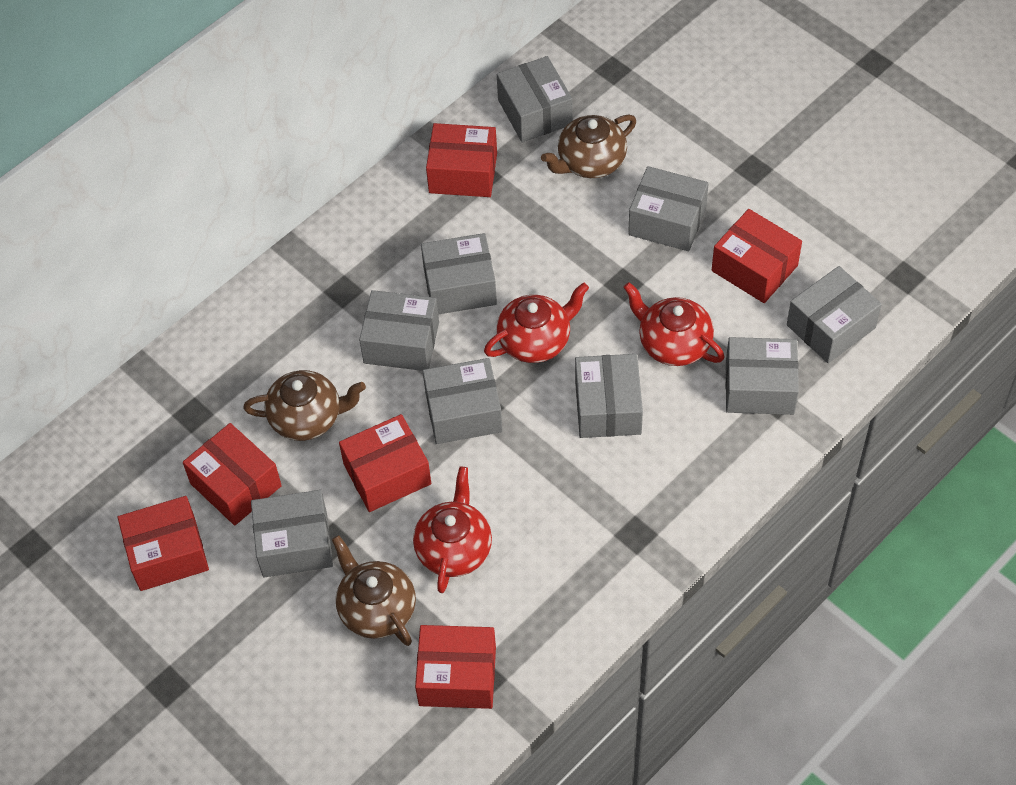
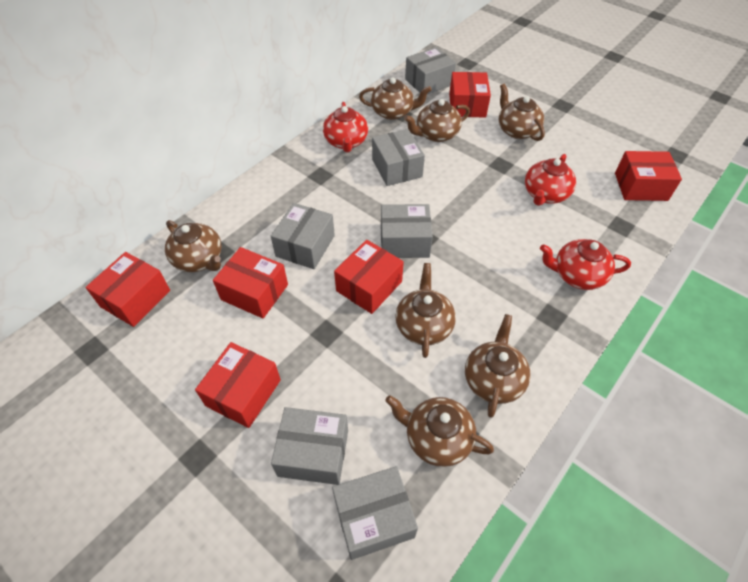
brown teapot: [243,370,366,441] [332,535,416,646] [541,115,636,178] = 3 -> [165,220,222,272] [359,77,432,120] [385,395,494,467] [395,263,456,358] [404,99,470,142] [465,314,530,418] [499,84,545,141] = 7
grey box: [251,490,333,578] [359,290,439,371] [421,233,497,315] [423,358,503,444] [497,56,573,142] [575,354,643,438] [628,166,709,251] [726,337,799,415] [787,266,882,363] = 9 -> [271,203,335,269] [271,407,348,485] [332,466,418,560] [372,129,425,186] [381,204,433,258] [405,47,456,94] = 6

